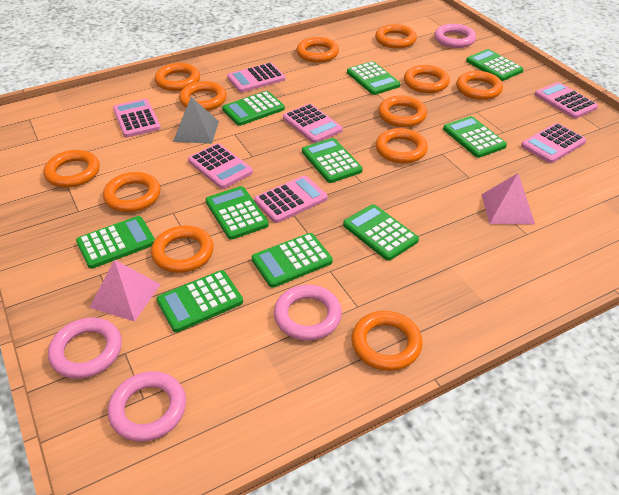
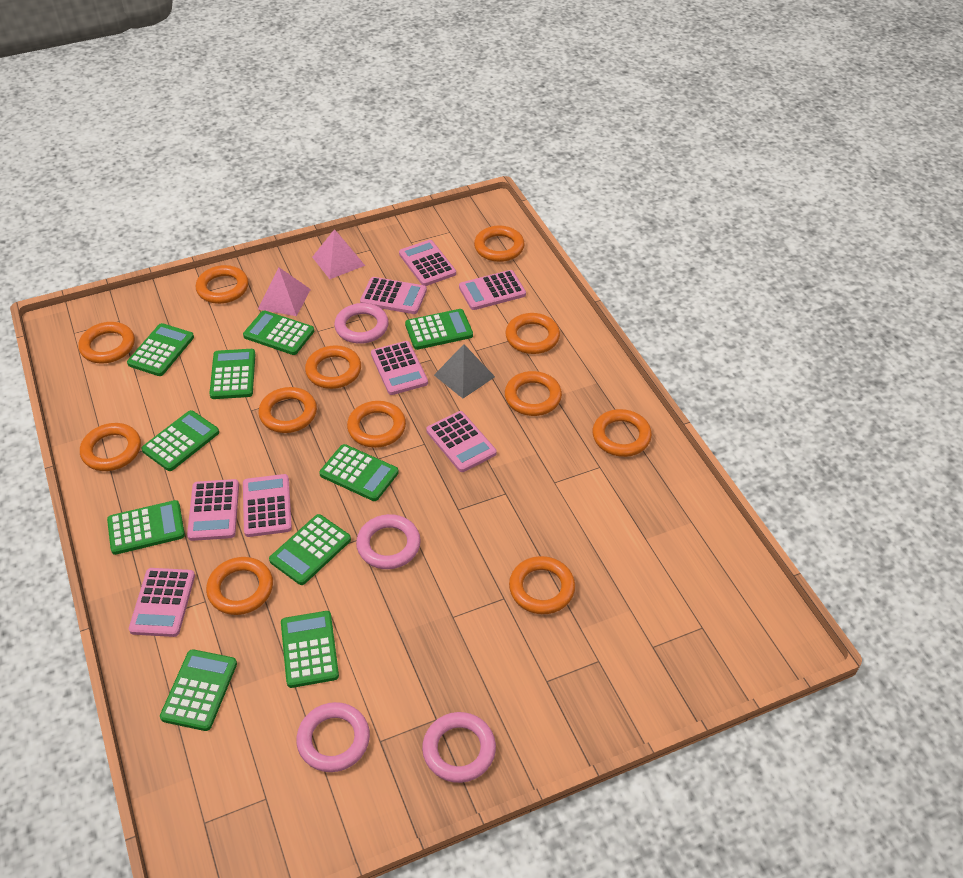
pink calculator: [113,99,161,137] [188,143,253,189] [227,62,286,92] [254,175,328,223] [283,104,343,143] [521,123,586,163] [535,82,598,119] = 7 -> [129,568,195,637] [187,479,239,541] [243,474,292,537] [360,277,427,314] [371,341,428,395] [399,240,456,286] [426,411,497,472] [459,270,526,310] = 8

